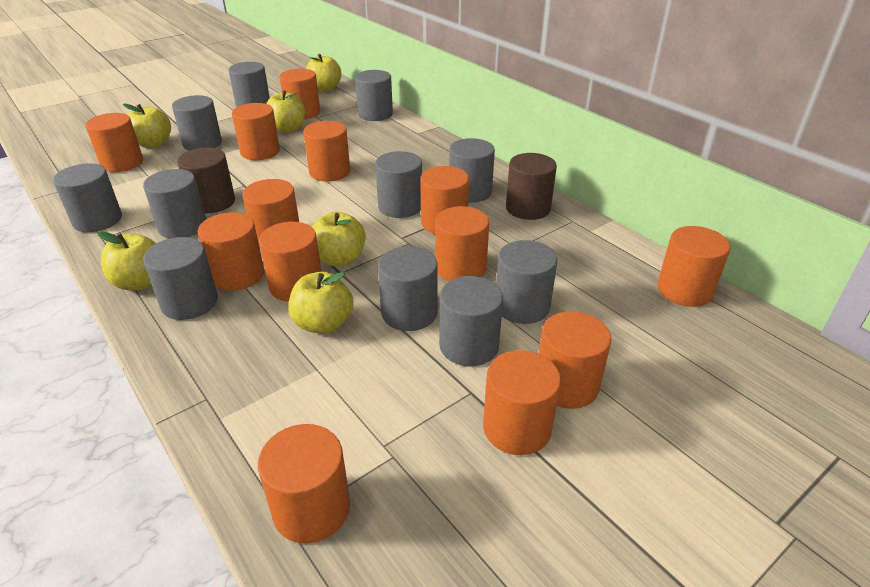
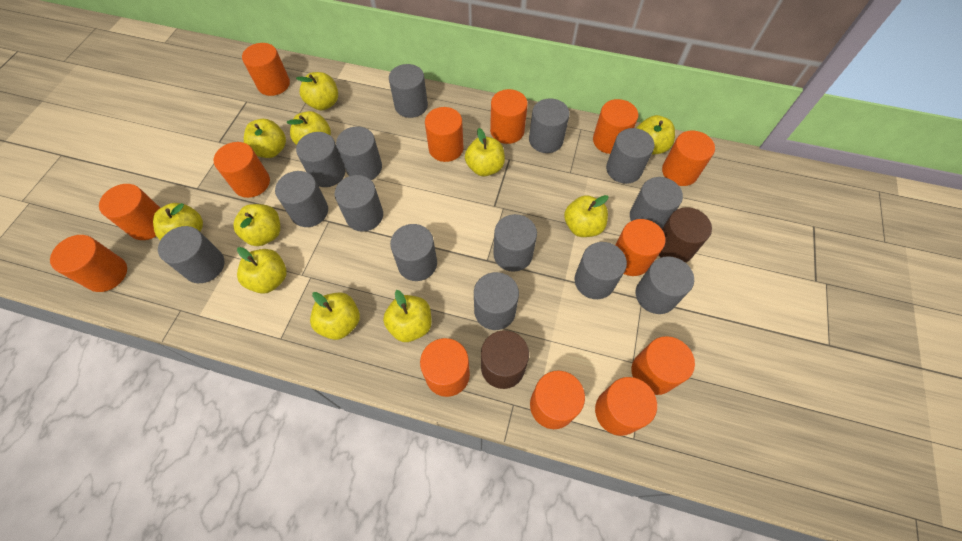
grey cylinder: [53,163,122,232] [143,169,206,239] [143,237,218,320] [172,95,222,151] [229,62,270,107] [355,70,393,121] [375,151,422,218] [378,246,438,331] [439,276,503,366] [449,138,495,203] [496,240,557,324] = 11 -> [158,226,225,283] [275,171,328,227] [296,132,345,187] [335,175,383,232] [336,126,382,180] [389,64,428,118] [390,224,437,281] [474,272,519,330] [493,214,537,272] [529,98,570,153] [575,242,627,299] [606,128,655,184] [630,177,683,229] [636,256,694,314] = 14
yellow apple: [97,231,156,291] [123,104,171,148] [266,90,305,133] [288,272,353,334] [306,54,341,92] [312,212,366,266] = 6 -> [153,203,203,240] [233,204,280,246] [237,247,287,294] [244,119,286,158] [287,111,331,145] [296,72,338,110] [310,292,360,340] [383,290,432,342] [465,128,505,176] [564,195,608,237] [637,115,675,155] = 11

